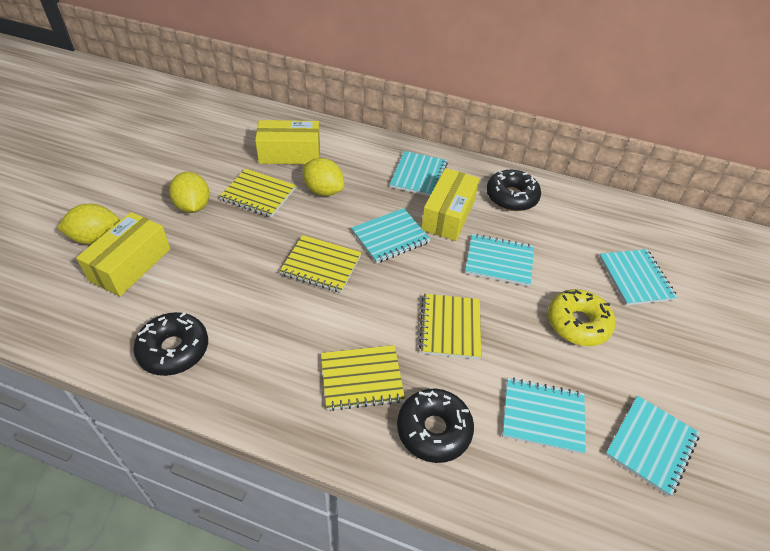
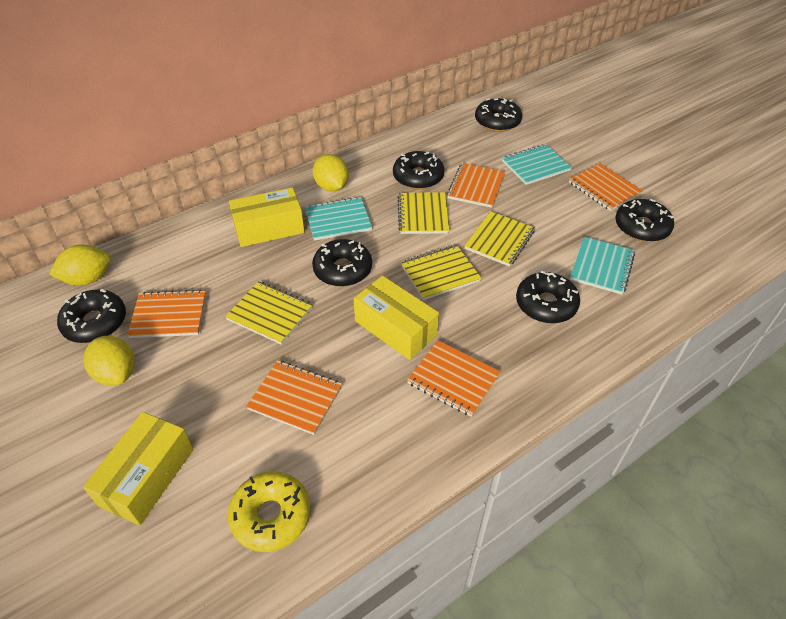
black donut: [133,312,208,376] [397,388,474,463] [486,170,541,211] = 3 -> [57,289,126,343] [312,239,372,287] [393,151,444,189] [475,98,522,132] [516,271,580,324] [615,199,674,242] = 6
orange notebook: none = 0 -> [128,290,206,338] [246,360,342,435] [407,340,501,417] [447,163,505,208] [569,163,643,211] = 5
turquoise notebook: [352,208,431,263] [390,151,448,196] [465,234,534,286] [502,378,586,454] [599,249,678,305] [605,395,700,497] = 6 -> [305,197,372,241] [502,144,572,185] [570,237,635,295] = 3

